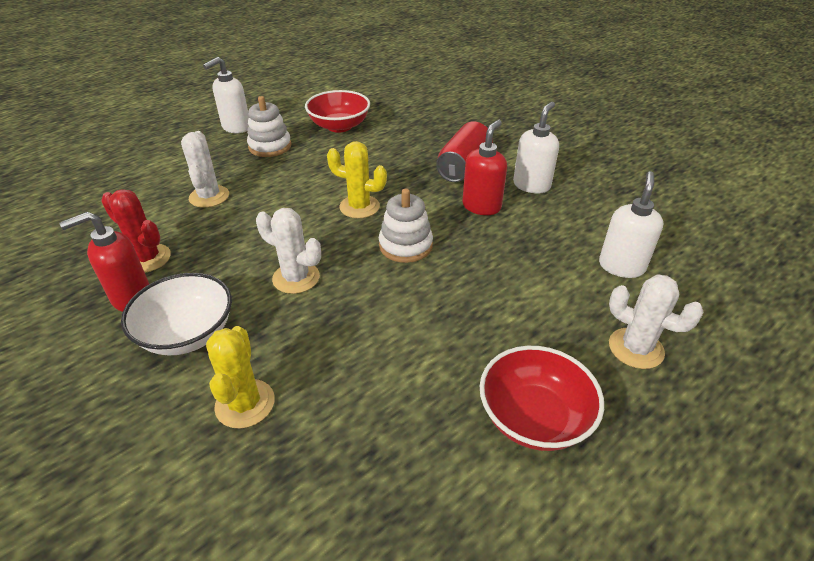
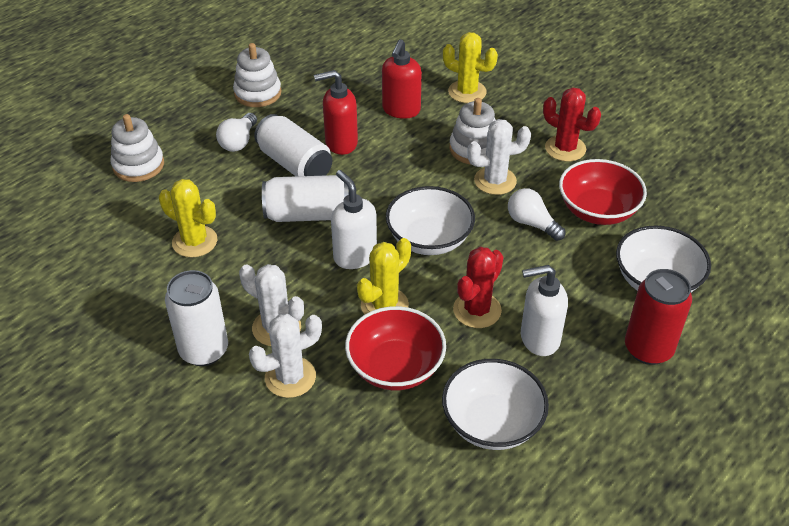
red cactus: [101,189,171,273] = 1 -> [453,247,503,328] [543,87,601,162] = 2
white bowl: [121,273,232,356] = 1 -> [386,186,475,255] [442,359,549,450] [616,225,711,292] = 3
white can: none = 0 -> [165,270,228,366] [254,114,332,176] [262,175,349,222] = 3
white light bulb: none = 0 -> [216,113,257,152] [508,188,566,241] = 2
white soap dispenser: [203,57,249,133] [513,102,559,193] [599,171,663,278] = 3 -> [331,170,377,269] [521,265,568,356] = 2
white stacking toy: [247,96,291,157] [379,189,433,263] = 2 -> [111,114,164,182] [233,43,281,107] [449,98,496,165] = 3
yellow cactus: [206,326,275,429] [327,141,387,218] = 2 -> [159,179,217,257] [357,238,411,315] [443,32,498,103] = 3

